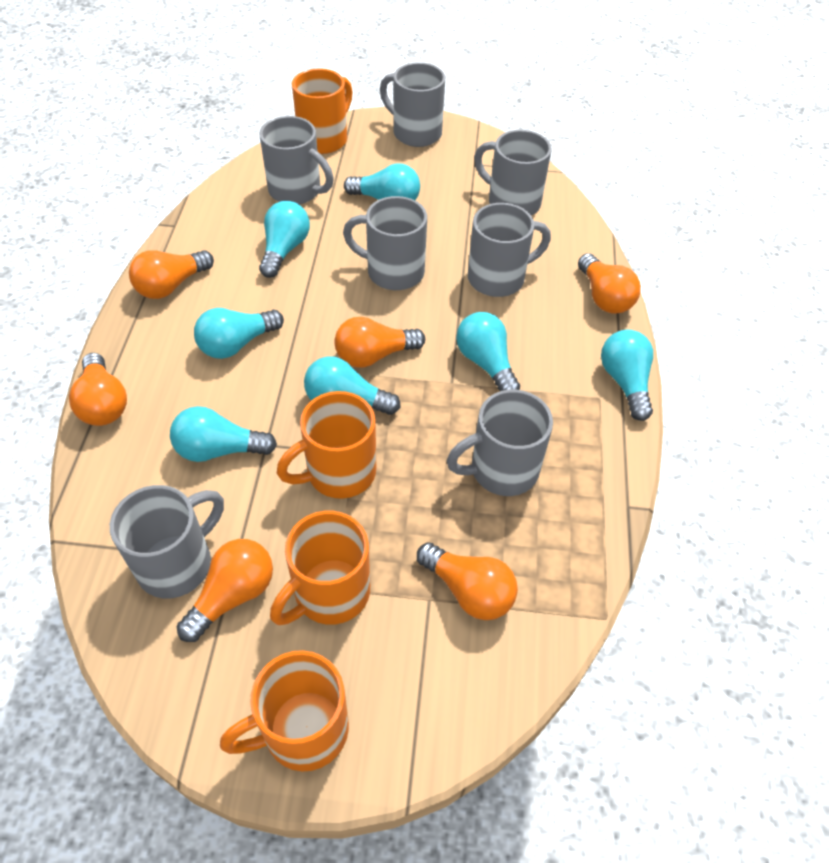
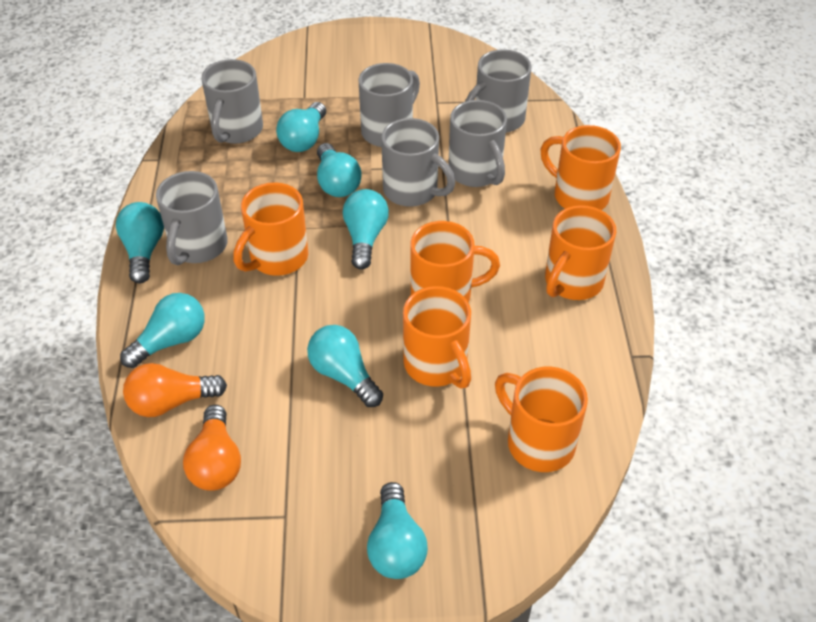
grey mug: [110,485,224,598] [259,116,334,204] [343,196,427,290] [380,62,445,147] [447,390,553,496] [468,203,551,297] [474,130,552,216] = 7 -> [156,171,228,266] [201,59,263,144] [358,63,420,147] [381,118,455,207] [448,100,507,187] [465,49,532,133] = 6
orange light bulb: [69,353,127,426] [129,250,214,299] [177,539,273,642] [334,317,425,368] [417,542,518,620] [578,253,641,314] = 6 -> [123,363,227,417] [183,405,241,491] = 2
orange mug: [220,650,349,772] [270,511,370,625] [277,391,376,499] [292,68,353,154] = 4 -> [233,182,308,276] [403,286,471,389] [411,221,500,303] [495,367,588,472] [540,125,621,210] [545,205,616,300] = 6

